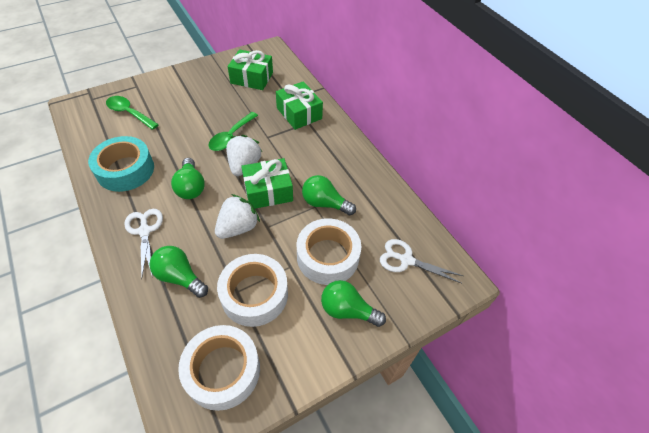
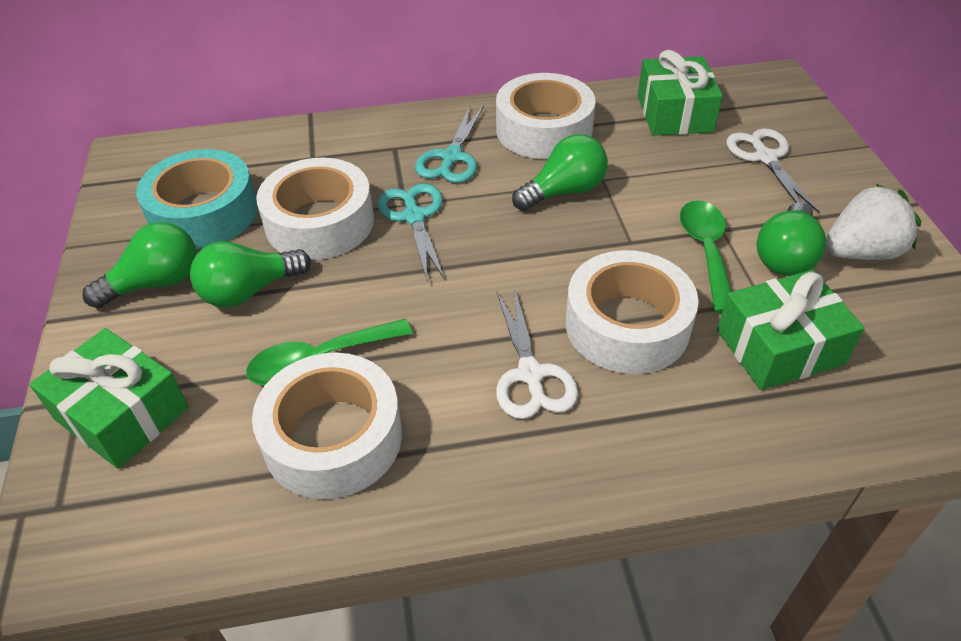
turquoise scissors: none = 0 -> [377,184,445,283] [415,106,484,183] = 2
white strawberry: [215,194,260,239] [226,135,262,176] = 2 -> [826,184,921,260] = 1
white tape: [178,325,260,411] [217,254,288,327] [296,218,361,285] = 3 -> [252,353,402,499] [256,158,374,260] [496,73,596,159] [566,250,699,374] = 4

